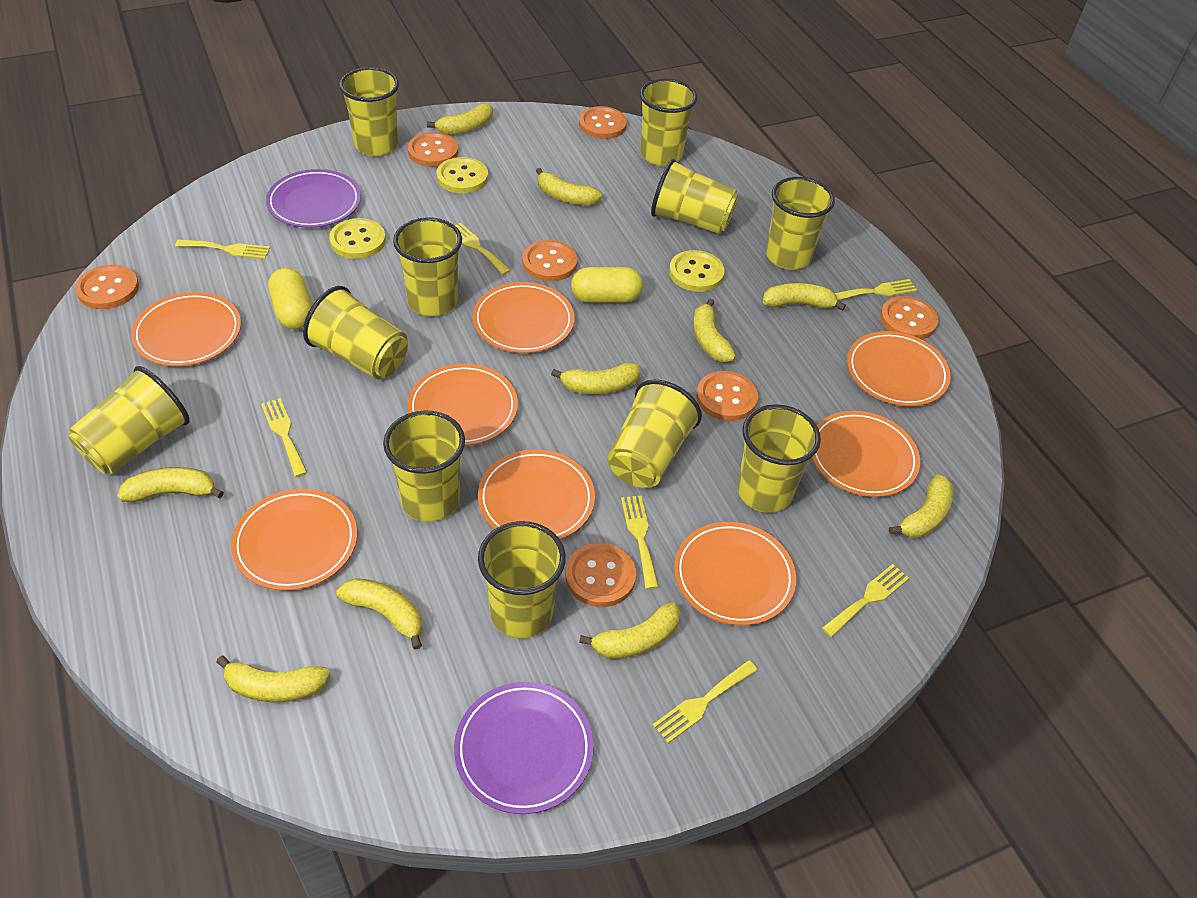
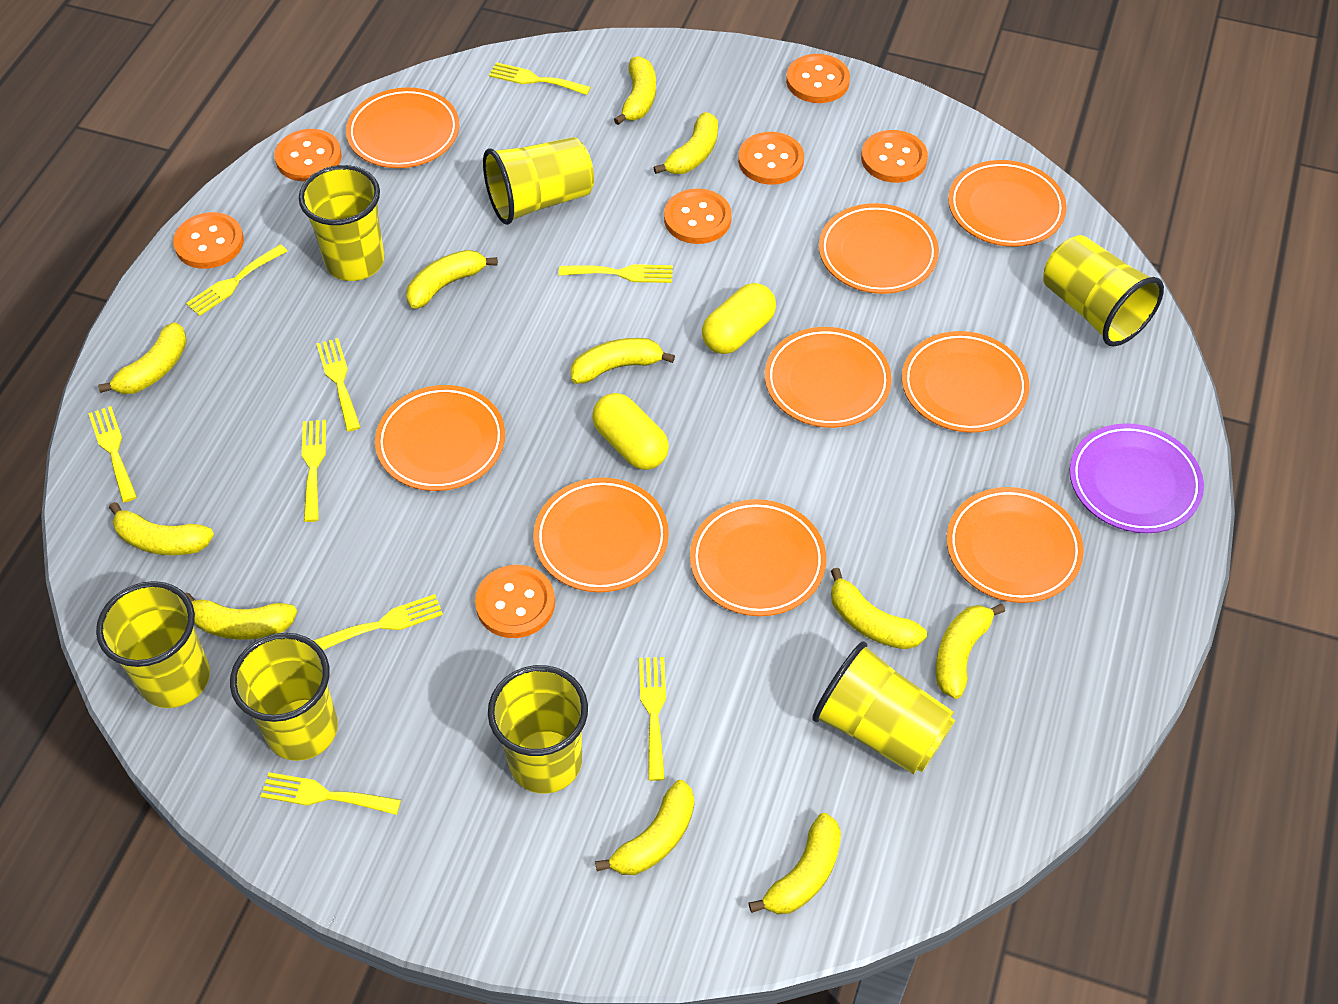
orange plate: [131,292,241,366] [231,489,357,591] [407,364,518,446] [473,282,574,353] [478,450,595,540] [674,522,796,626] [812,411,920,497] [847,331,951,406] = 8 -> [346,87,459,168] [375,385,505,491] [533,477,669,592] [690,499,826,616] [765,327,892,428] [819,203,939,294] [902,331,1030,433] [947,487,1084,603] [948,160,1067,247] = 9
purple plate: [266,169,361,228] [454,682,594,814] = 2 -> [1070,423,1204,533] = 1
yellow banana: [117,467,224,502] [216,655,330,702] [336,578,422,650] [427,103,493,135] [536,168,602,205] [551,362,640,394] [579,602,680,659] [693,299,736,362] [763,283,846,311] [889,474,954,538] = 10 -> [98,322,187,394] [109,502,214,555] [185,593,297,640] [406,250,498,309] [571,338,675,384] [595,780,694,875] [614,56,656,125] [653,112,718,174] [749,813,841,914] [831,568,927,649] [936,604,1005,699] = 11
yellow button: [329,218,386,259] [437,157,488,193] [669,250,725,292] = 3 -> none = 0
yellow cup: [69,366,189,474] [303,286,408,379] [339,67,399,156] [383,411,465,522] [393,217,462,316] [478,521,566,638] [607,380,702,488] [640,79,697,166] [651,159,739,234] [737,404,821,513] [766,177,835,270] = 11 -> [96,581,210,708] [230,633,338,761] [299,165,385,281] [483,137,594,225] [488,665,588,794] [812,641,955,774] [1043,235,1164,347] = 7
yellow fork: [175,239,270,259] [261,398,307,477] [455,223,511,275] [621,496,659,589] [653,660,758,743] [822,564,909,637] [835,279,917,300] = 7 -> [89,406,137,503] [186,244,288,316] [260,772,401,815] [302,420,326,522] [313,594,443,650] [317,338,361,432] [489,62,591,95] [559,264,673,283] [639,657,666,781] = 9

